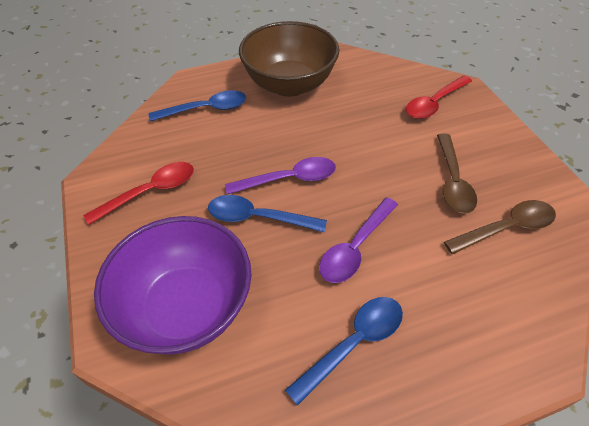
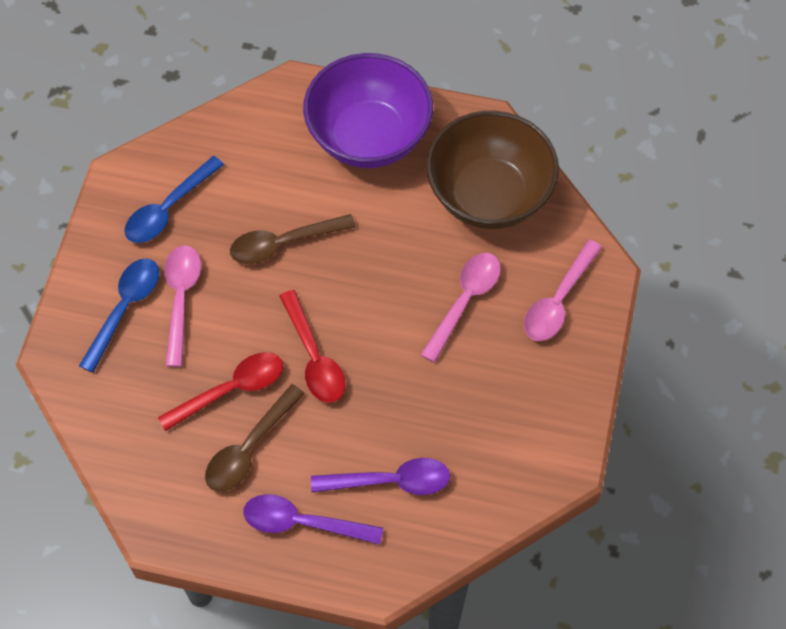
blue spoon: [149,90,246,121] [208,195,327,232] [285,297,403,406] = 3 -> [79,258,159,373] [124,156,224,243] = 2
pink spoon: none = 0 -> [164,245,201,367] [421,253,501,363] [524,240,602,341] = 3

